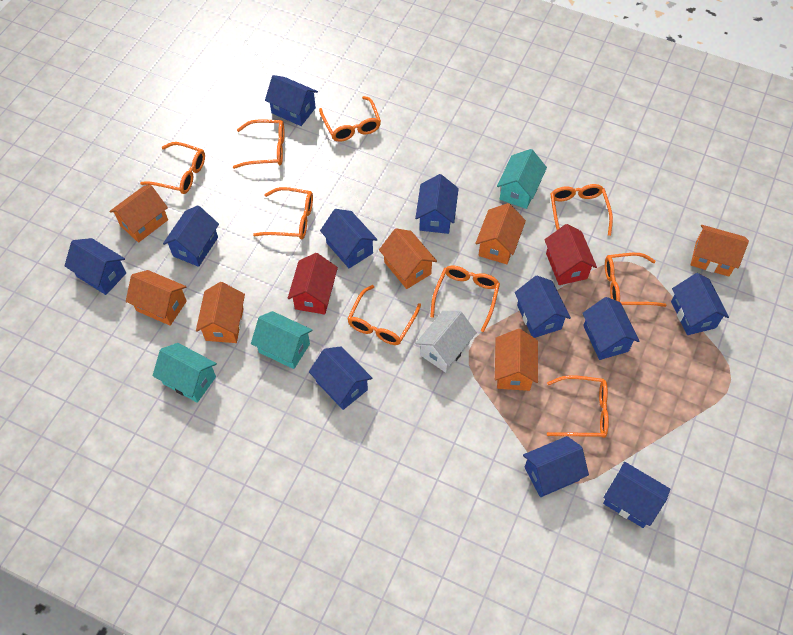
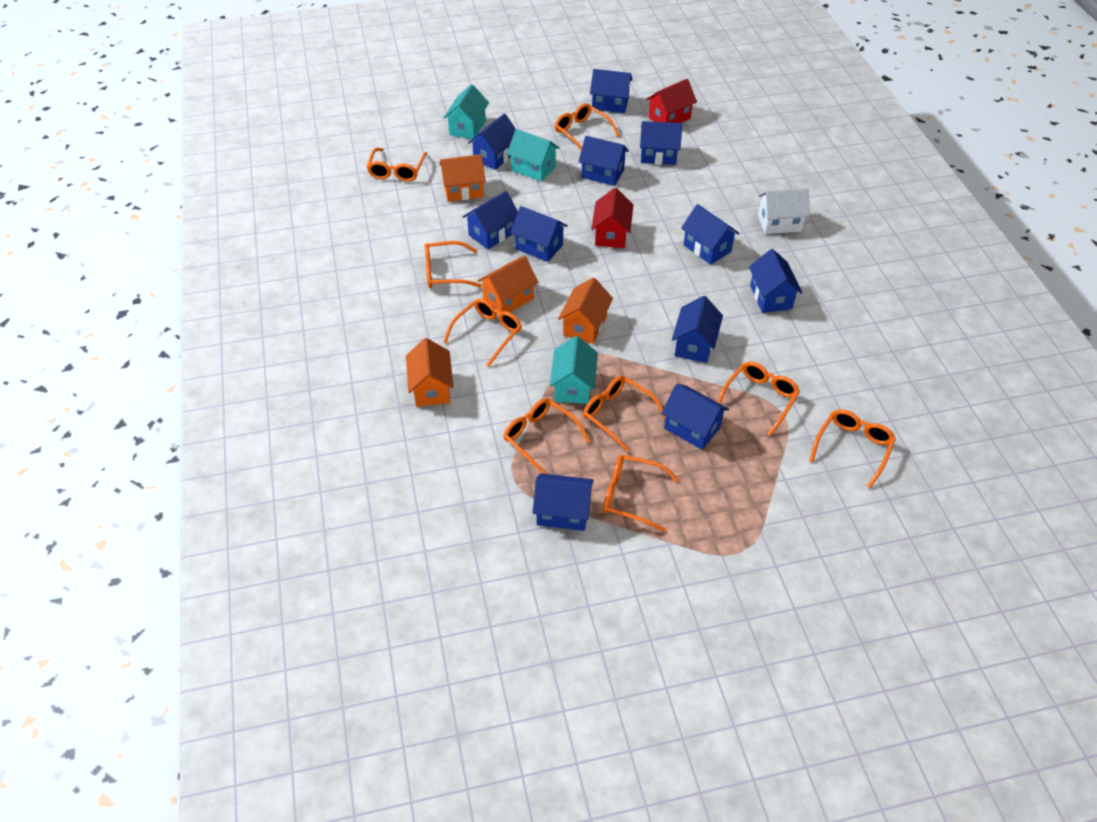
orange house: [109,184,168,243] [126,270,187,326] [196,282,245,343] [379,229,437,289] [475,203,526,264] [495,329,538,391] [691,225,749,277] = 7 -> [406,338,453,407] [439,154,486,202] [477,256,538,312] [558,278,613,344] = 4

